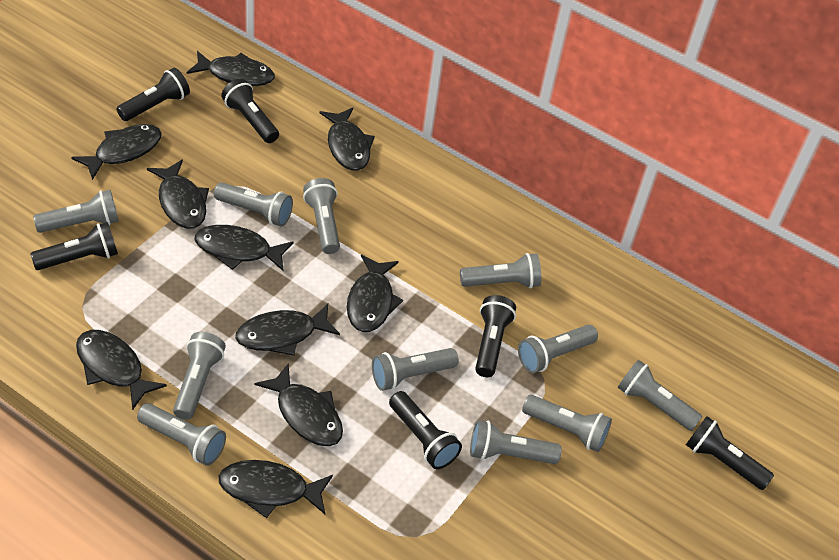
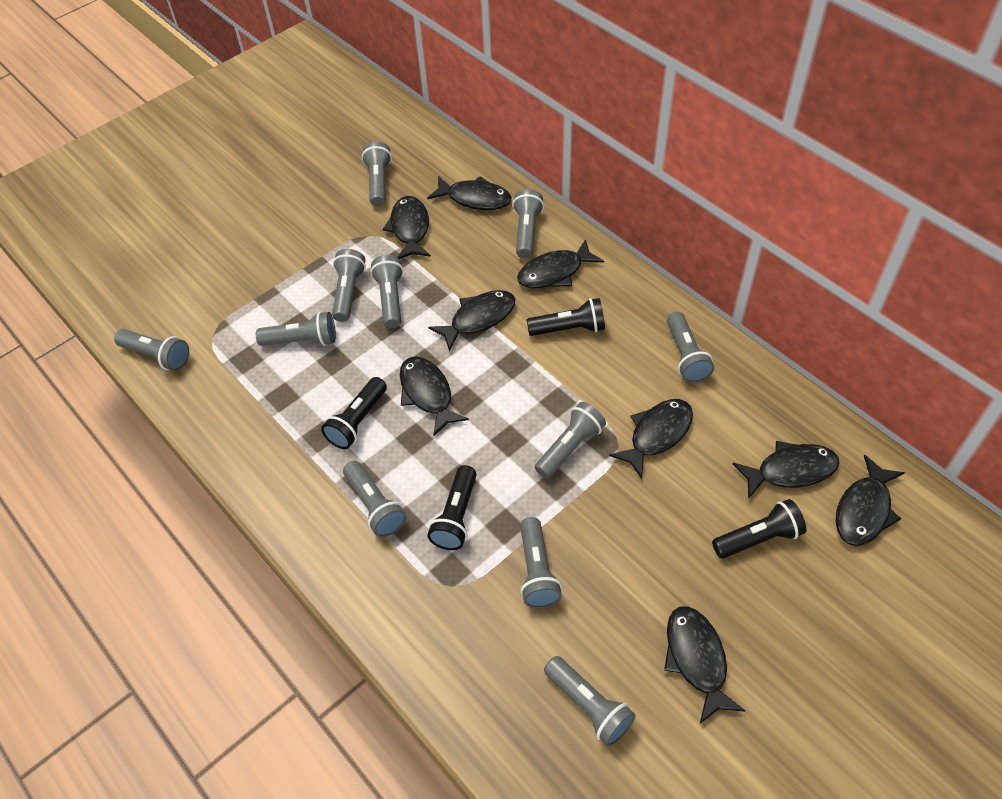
black fish: [71,124,162,180] [76,330,167,410] [147,160,209,229] [187,51,275,86] [195,225,294,271] [218,460,333,518] [236,304,340,356] [255,363,343,446] [319,107,375,171] [347,255,403,332] = 10 -> [383,196,431,259] [400,356,469,436] [427,176,512,210] [428,290,516,352] [517,239,604,288] [609,399,693,479] [664,606,746,724] [733,441,840,499] [835,455,905,546] = 9
black flashlight: [31,222,118,270] [117,68,190,121] [221,79,279,143] [389,391,462,469] [475,295,516,377] [686,416,774,490] = 6 -> [321,377,387,449] [427,465,477,550] [527,298,605,336] [712,499,806,559] = 4

